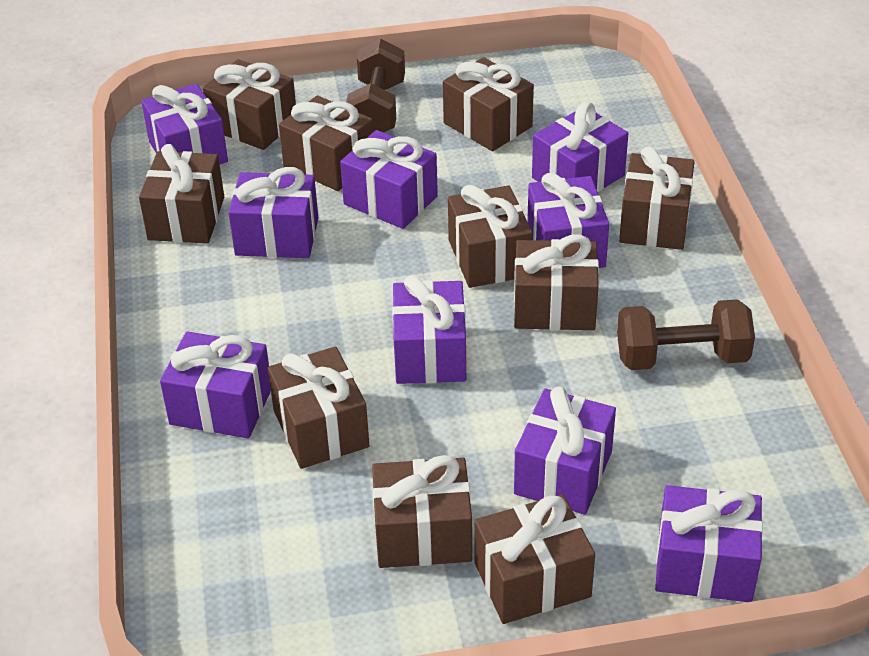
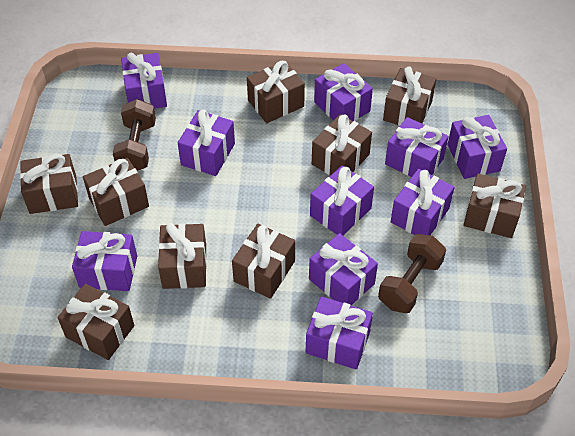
brown gift: [139,144,224,244] [203,59,296,150] [268,347,369,469] [279,95,373,191] [372,455,472,568] [443,57,534,151] [448,185,533,288] [474,494,595,624] [514,234,599,330] [619,147,695,250] = 10 -> [20,154,78,214] [58,284,134,360] [83,158,149,226] [158,223,207,289] [232,224,295,299] [247,61,305,123] [312,114,372,176] [383,67,436,126] [463,173,526,238] = 9
purple gift: [141,84,228,164] [160,331,271,438] [228,167,318,258] [340,130,438,229] [392,275,466,384] [514,386,616,515] [527,173,609,268] [532,102,628,192] [655,485,763,602] = 9 -> [72,231,137,291] [121,53,167,109] [178,109,235,176] [306,296,373,370] [309,233,378,305] [310,165,374,235] [314,63,373,121] [385,117,449,177] [391,169,455,235] [447,115,507,179] = 10

